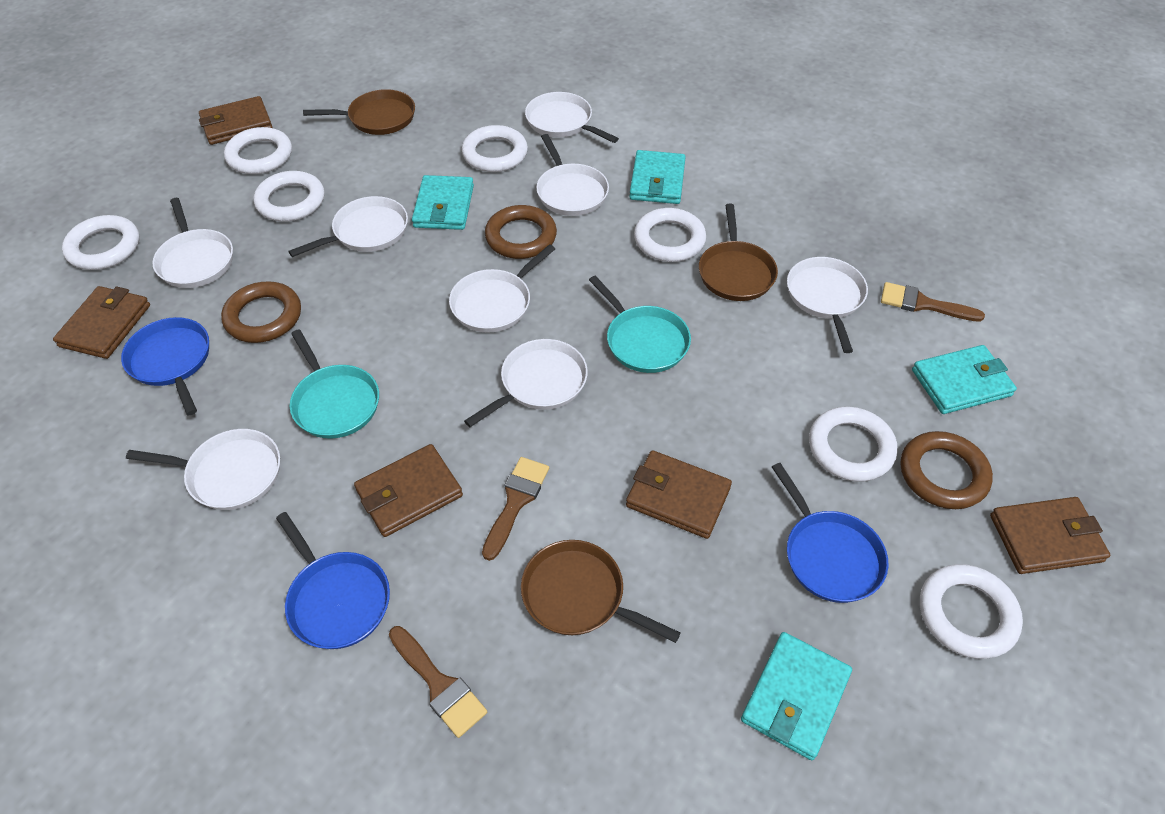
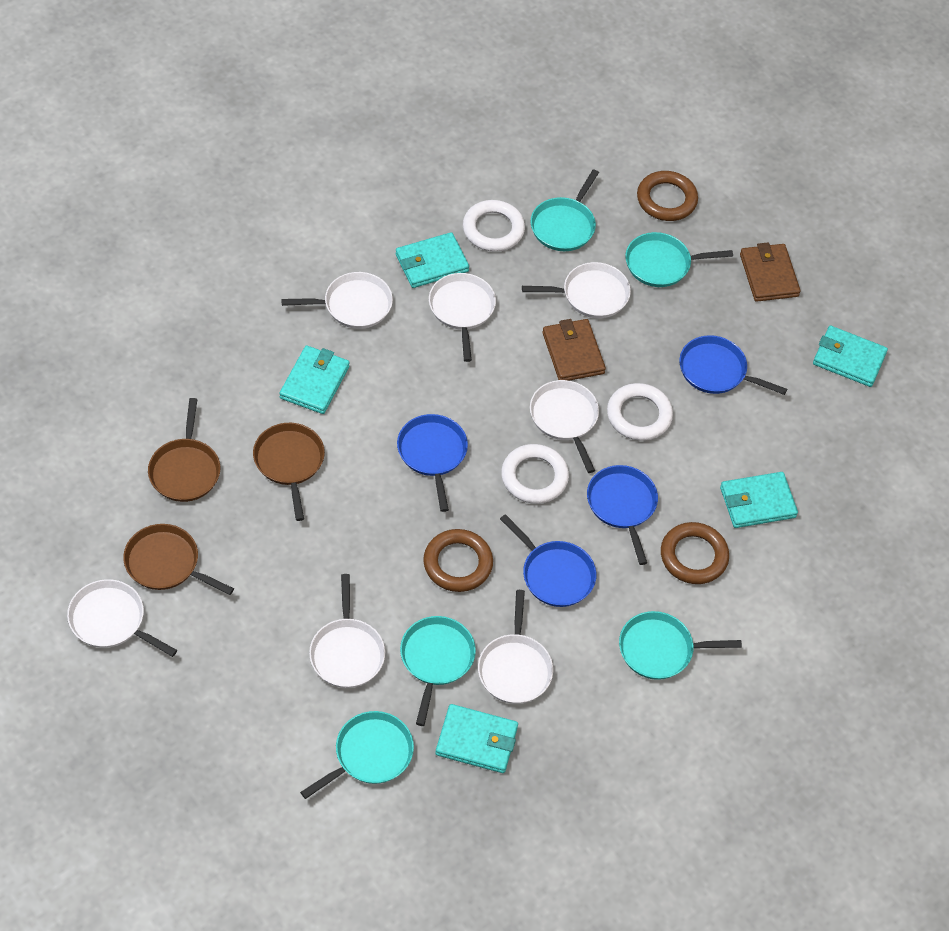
blue pan: [121,317,209,416] [276,512,390,649] [772,463,888,603] = 3 -> [397,414,468,512] [500,514,596,607] [587,465,658,565] [679,335,787,395] = 4
brown brush: [389,626,487,738] [482,457,549,561] [881,282,985,322] = 3 -> none = 0
brown wallet: [53,286,150,359] [199,96,272,145] [354,444,463,537] [626,450,732,539] [990,497,1110,574] = 5 -> [542,319,606,381] [740,243,801,302] = 2
turquoise pan: [290,329,379,439] [589,276,691,373] = 2 -> [300,711,414,799] [400,616,476,726] [531,169,599,251] [619,611,742,680] [625,232,733,287] = 5
turquoise wallet: [412,175,474,230] [629,150,686,204] [741,632,852,760] [912,345,1017,414] = 4 -> [279,345,350,414] [395,232,469,288] [435,704,518,773] [720,472,798,528] [813,326,888,387] = 5
white pan: [126,429,280,510] [152,198,233,288] [288,196,408,257] [449,244,555,333] [464,339,588,427] [525,92,619,143] [536,134,609,216] [787,257,868,353] = 8 -> [67,579,177,657] [281,272,393,329] [309,574,385,688] [429,273,496,362] [478,590,553,704] [522,262,631,318] [530,380,599,473] = 7
white ring: [62,215,139,270] [224,127,292,174] [253,171,324,222] [461,125,528,172] [634,208,706,262] [809,406,898,482] [920,564,1023,659] = 7 -> [463,200,525,252] [501,444,569,504] [607,383,673,441] = 3

